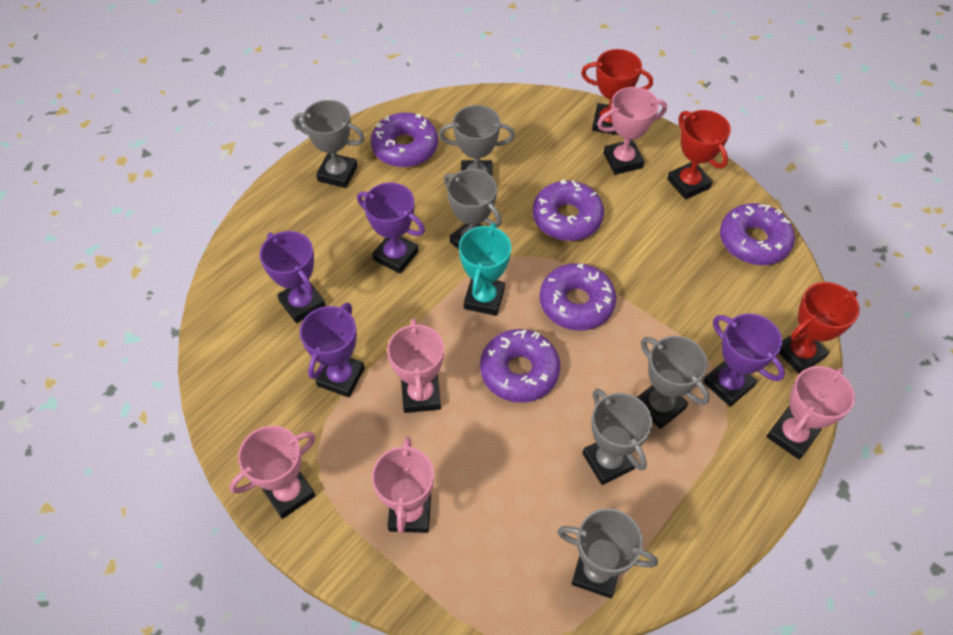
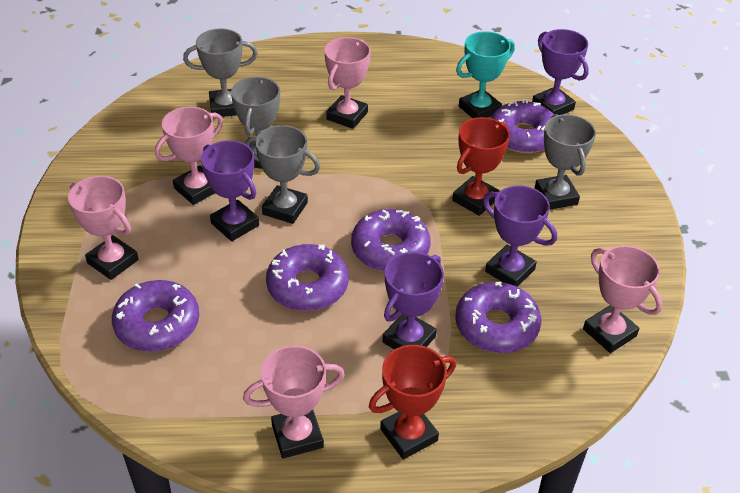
grey trophy: [294,100,364,188] [439,105,515,177] [444,169,502,250] [557,508,658,598] [583,389,652,485] [637,336,710,429] = 6 -> [183,29,258,117] [231,77,280,169] [245,125,320,224] [535,114,596,210] = 4
red trophy: [581,49,653,135] [667,110,731,199] [779,282,860,374] = 3 -> [369,345,456,459] [452,117,510,216] = 2

